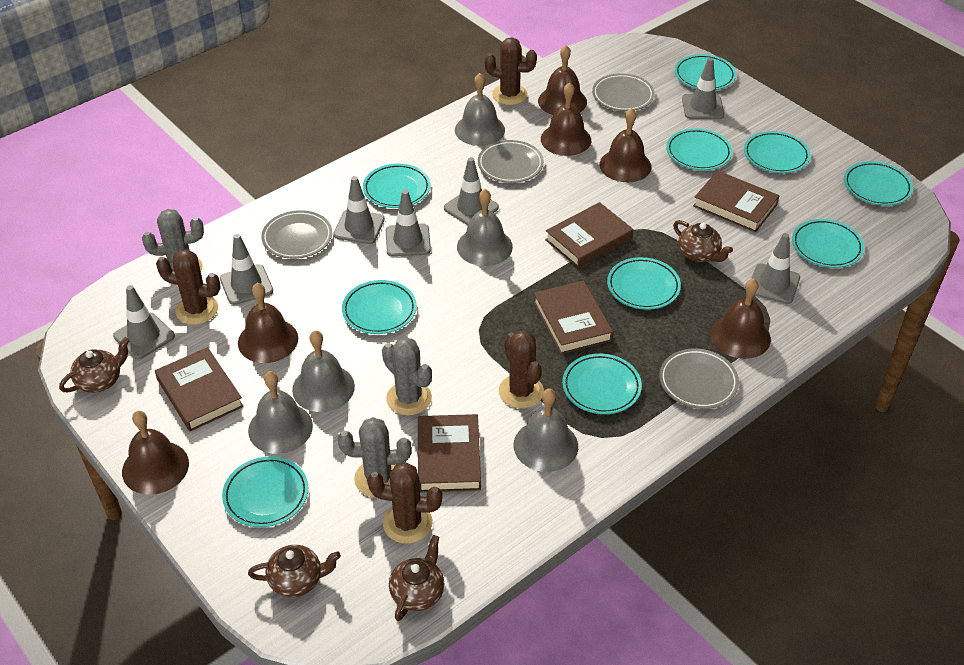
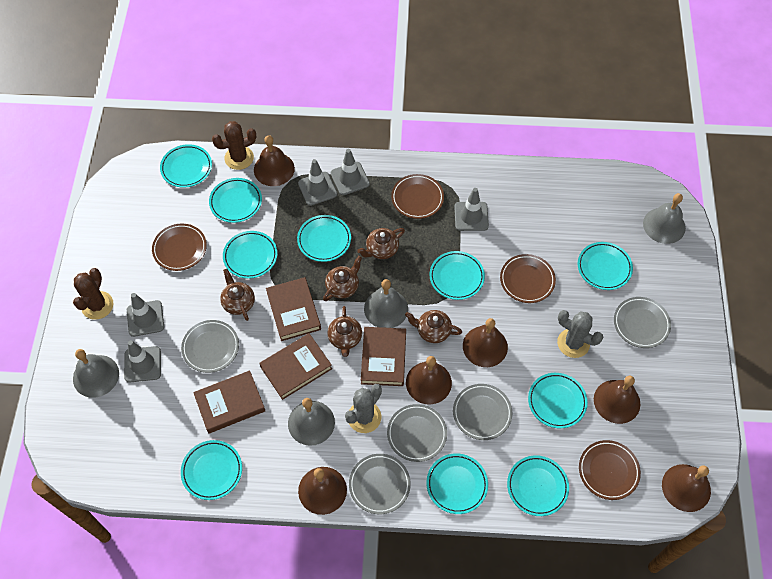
brown book: [155,347,244,431] [418,414,481,492] [533,280,613,354] [545,202,633,268] [693,170,780,232] = 5 -> [193,370,265,434] [259,333,332,400] [266,277,321,341] [361,327,406,386] = 4
brown cactus: [156,249,221,325] [367,462,442,544] [485,37,537,105] [499,331,544,408] = 4 -> [73,268,113,320] [212,121,256,170] = 2
brown plate: none = 0 -> [152,224,207,271] [391,174,444,219] [500,254,556,303] [579,440,641,500] = 4
brown teapot: [59,337,130,393] [248,545,341,597] [389,535,445,621] [673,220,733,262] = 4 -> [220,269,255,321] [323,256,362,301] [327,306,362,357] [357,228,405,259] [405,310,462,343] = 5
grey bell: [248,371,313,454] [292,330,355,412] [455,73,505,146] [457,189,513,266] [514,389,578,472] = 5 -> [73,349,119,398] [288,398,335,446] [364,279,408,328] [643,193,686,244] = 4
grey cactus: [142,209,204,271] [338,417,411,498] [382,337,432,415] = 3 -> [345,384,382,433] [557,310,603,358] = 2
grey plate: [262,210,332,259] [478,140,544,183] [592,73,655,111] [659,348,739,409] = 4 -> [181,320,239,373] [349,454,411,514] [387,404,447,462] [453,384,513,440] [614,297,671,348] = 5
grey traffic cone: [113,285,175,359] [220,234,273,305] [334,176,385,244] [386,190,431,257] [444,157,499,225] [682,58,724,119] [751,233,800,304] = 7 -> [124,340,161,383] [127,293,164,337] [298,159,337,206] [331,149,370,195] [454,188,489,231] = 5

